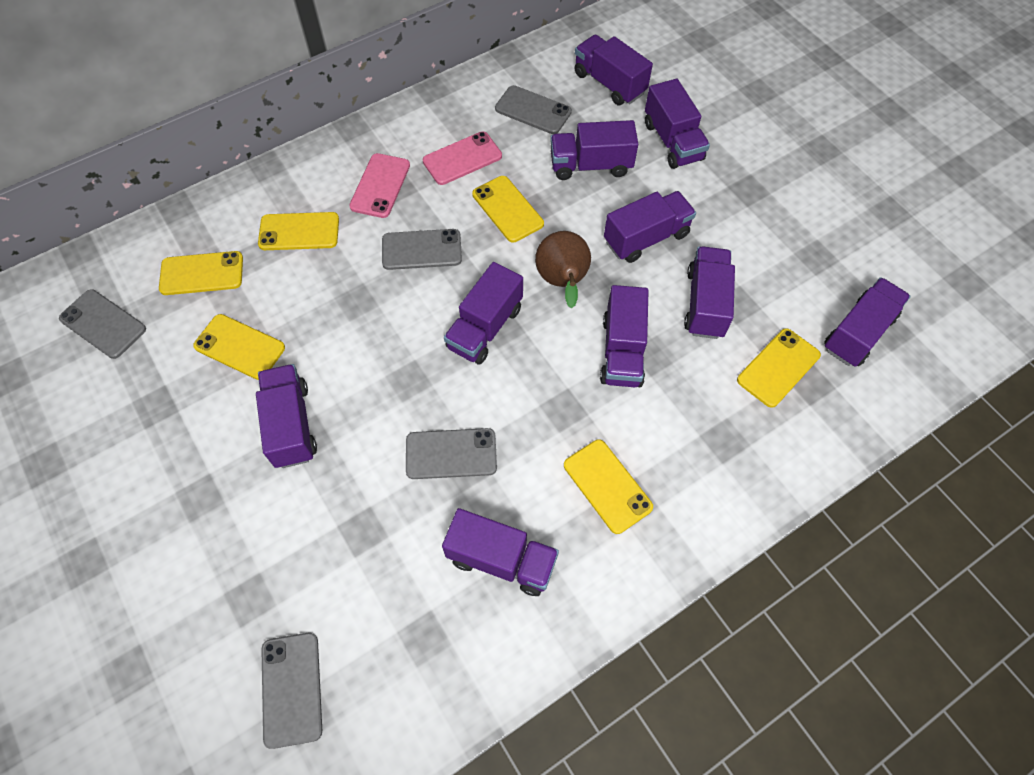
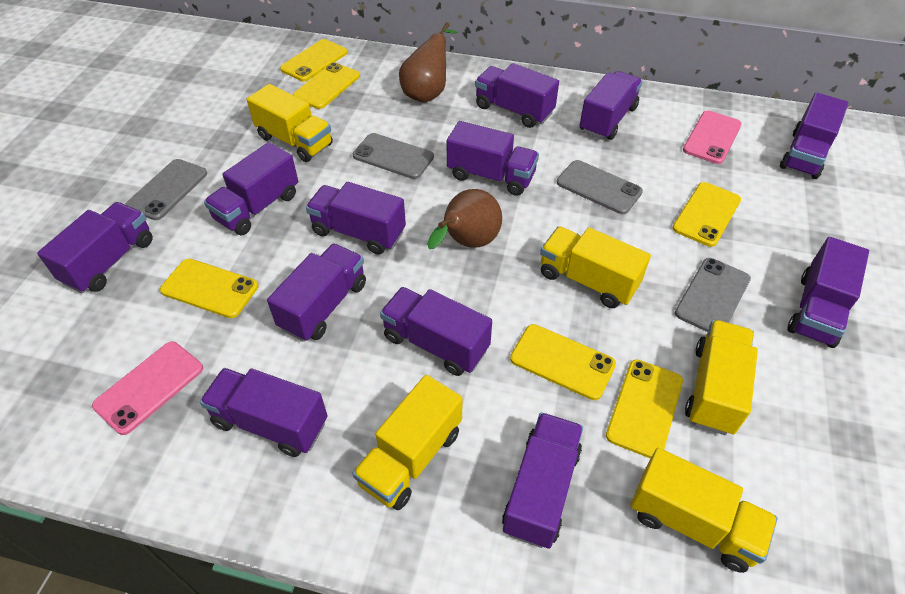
brown pear: [535,231,591,308] = 1 -> [399,22,458,103] [427,189,502,249] = 2
grey phone: [59,289,146,359] [261,633,322,749] [382,229,462,270] [406,428,497,479] [495,85,572,134] = 5 -> [125,159,207,220] [353,133,434,179] [557,160,643,214] [675,258,751,332] = 4
purple truck: [256,364,317,468] [442,508,559,596] [444,262,523,365] [550,120,638,180] [574,34,653,105] [600,285,649,387] [604,191,696,263] [645,79,710,169] [684,246,735,339] [824,277,911,367] = 10 -> [37,202,153,293] [200,368,328,457] [204,142,298,235] [267,243,366,342] [306,182,406,255] [380,287,492,376] [447,121,539,196] [475,63,559,128] [502,412,583,549] [579,71,642,140] [780,93,848,179] [788,237,869,348] = 12
yellow truck: none = 0 -> [247,84,333,162] [352,375,463,510] [540,227,651,308] [630,448,777,573] [685,320,758,435] = 5

